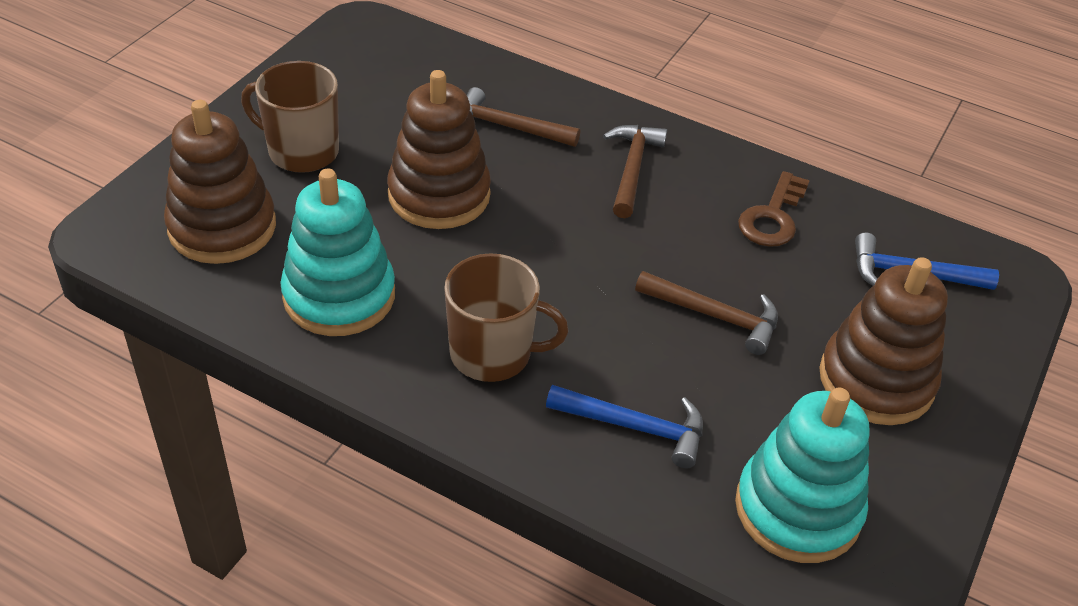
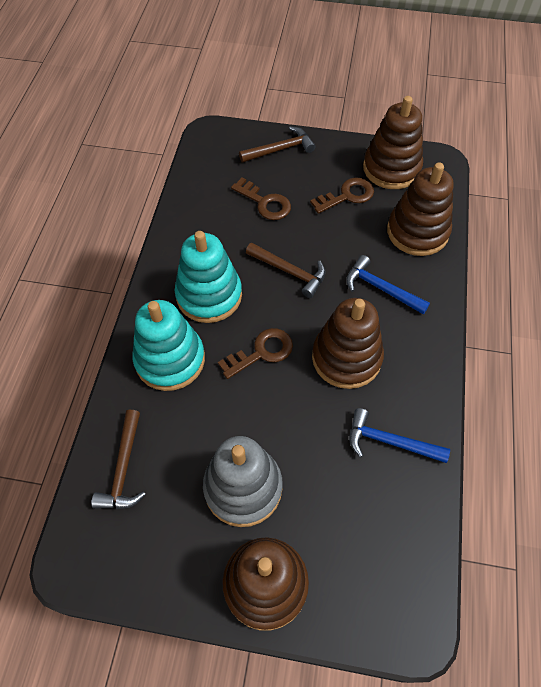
brown key: [738,171,810,247] = 1 -> [218,328,293,379] [231,178,291,220] [310,178,374,214] = 3
brown mug: [241,61,339,173] [444,253,568,382] = 2 -> none = 0
brown stacking toy: [164,100,276,264] [387,70,491,229] [819,257,948,425] = 3 -> [222,537,309,630] [312,298,384,389] [363,96,423,189] [387,162,454,256] = 4
grey stacking toy: none = 0 -> [203,436,283,527] = 1

